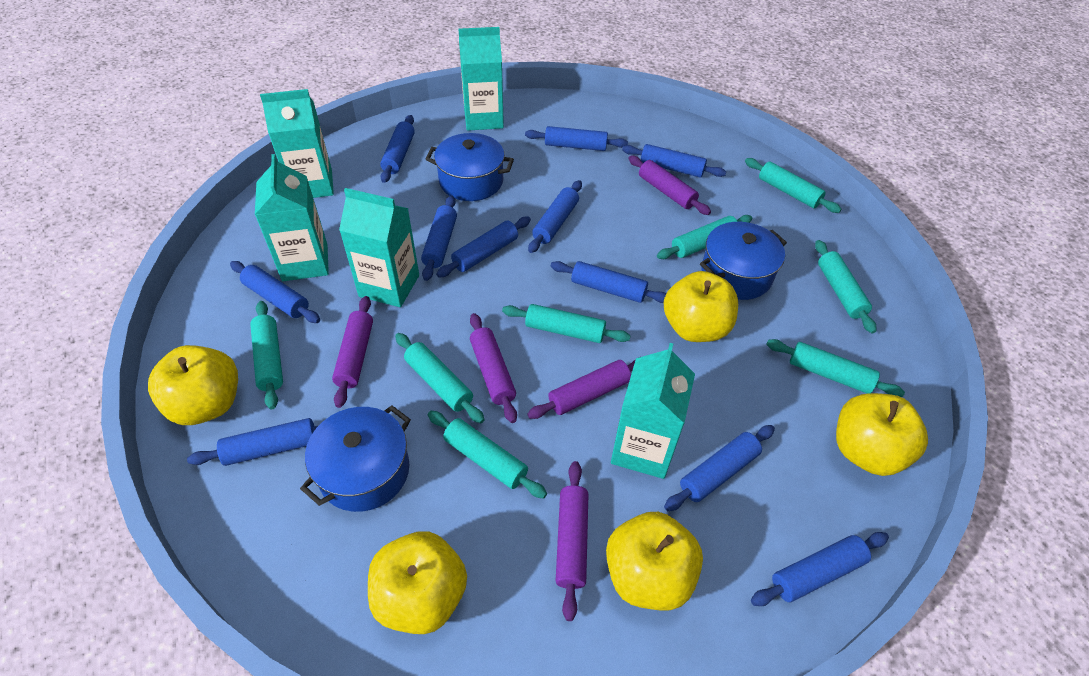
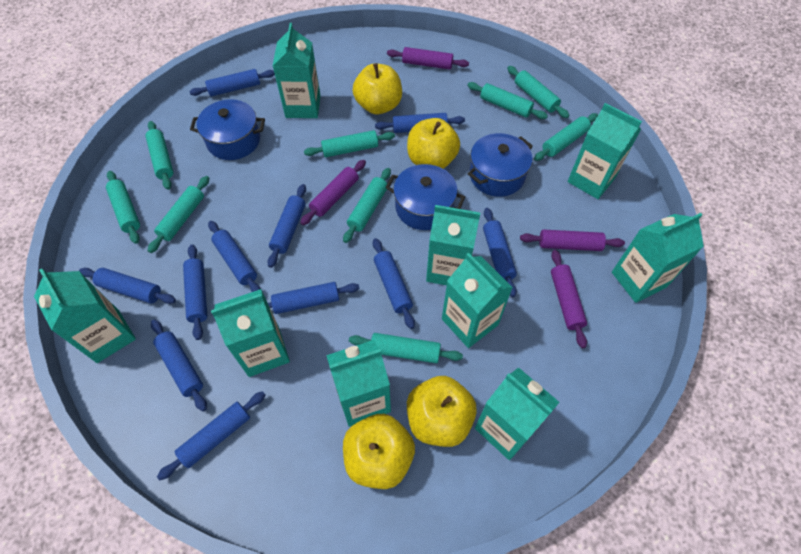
purple rolling pin: [332,296,373,408] [470,313,517,423] [527,357,639,419] [556,461,588,621] [628,155,711,215] = 5 -> [300,160,366,225] [387,47,469,70] [520,229,625,251] [551,250,587,348] = 4
turquoise carton: [255,154,329,281] [260,89,334,198] [339,188,419,307] [458,27,504,131] [611,343,695,479] = 5 -> [34,268,136,363] [211,289,290,377] [273,23,321,118] [326,340,391,427] [426,205,480,285] [442,253,513,348] [475,367,560,460] [568,103,642,199] [612,213,704,303] = 9
turquoise rolling pin: [250,301,283,409] [395,333,485,423] [428,411,547,499] [502,304,631,343] [657,215,752,259] [745,158,841,213] [766,339,905,397] [815,240,876,334] = 8 -> [106,171,140,244] [146,121,173,190] [148,176,209,253] [304,130,395,157] [343,168,391,243] [349,333,463,363] [467,82,548,119] [507,66,569,118] [534,113,598,161] = 9
yellow apple: [148,345,238,425] [368,531,467,634] [606,512,703,610] [664,271,738,342] [836,393,928,476] = 5 -> [343,414,415,489] [353,63,402,114] [407,118,460,169] [407,376,477,447] = 4

